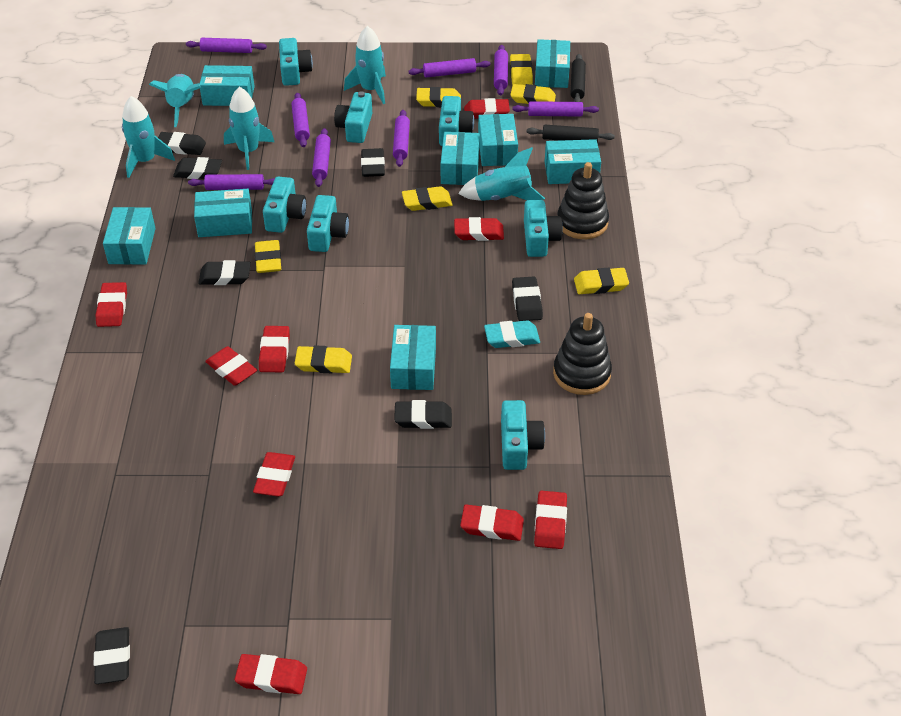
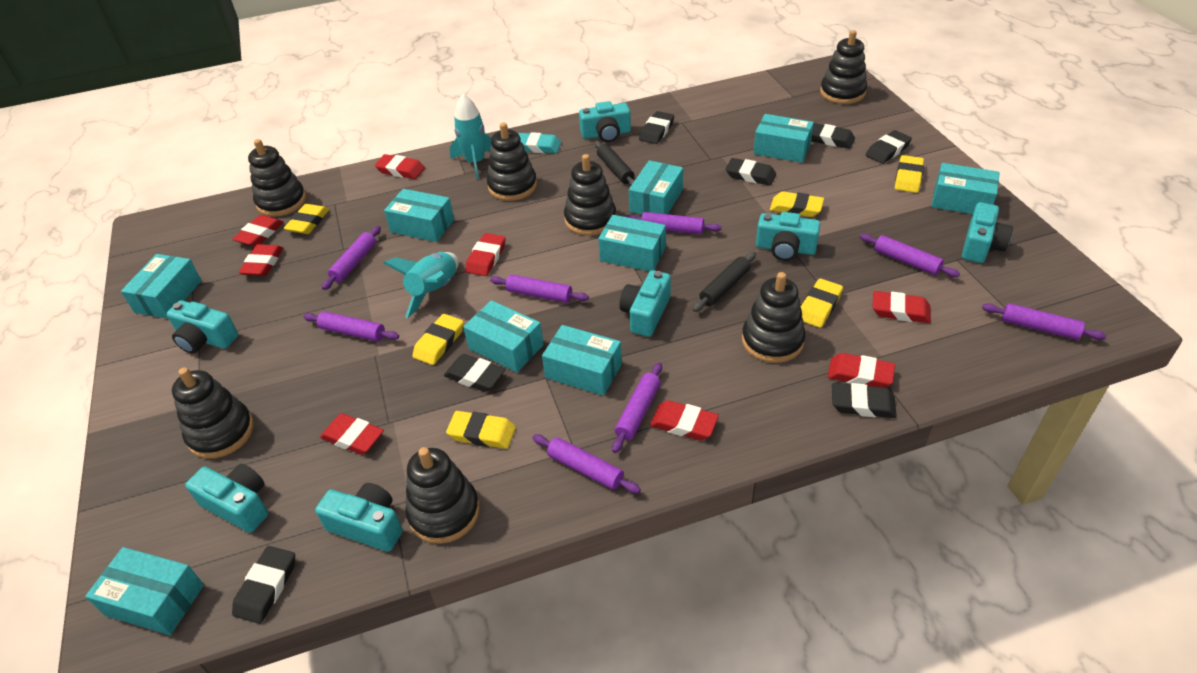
black stacking toy: [553,313,612,395] [557,162,609,239] = 2 -> [172,367,254,459] [248,139,306,217] [405,447,480,544] [487,123,537,201] [564,154,616,236] [742,272,806,363] [820,30,867,104] = 7
red eraser: [95,282,127,327] [205,346,257,386] [235,654,307,694] [253,452,295,496] [259,326,290,372] [454,217,504,241] [460,504,524,541] [464,98,510,119] [534,491,567,549] = 9 -> [232,215,284,247] [239,244,283,276] [320,413,384,455] [375,154,425,179] [465,233,506,276] [650,400,719,440] [828,353,895,388] [873,291,931,323] = 8
turquoise box: [103,207,156,265] [194,189,252,237] [200,65,255,106] [390,325,436,390] [441,132,480,185] [478,114,518,166] [535,39,570,88] [545,139,601,184] = 8 -> [85,547,204,635] [121,254,202,319] [384,189,454,242] [463,300,544,372] [542,325,622,396] [598,215,666,271] [629,160,683,215] [753,114,814,163] [931,163,1000,214] = 9
turquoise rocket: [122,96,175,178] [149,74,200,127] [224,87,274,170] [344,26,386,104] [458,147,545,201] = 5 -> [383,252,459,318] [450,94,492,179] = 2
yellow eraser: [255,240,281,273] [295,345,352,373] [402,186,452,211] [416,87,461,107] [510,54,533,85] [510,84,556,104] [574,268,629,294] = 7 -> [284,204,329,234] [412,314,464,365] [446,411,516,449] [770,192,824,217] [801,278,843,328] [895,155,924,193] = 6

